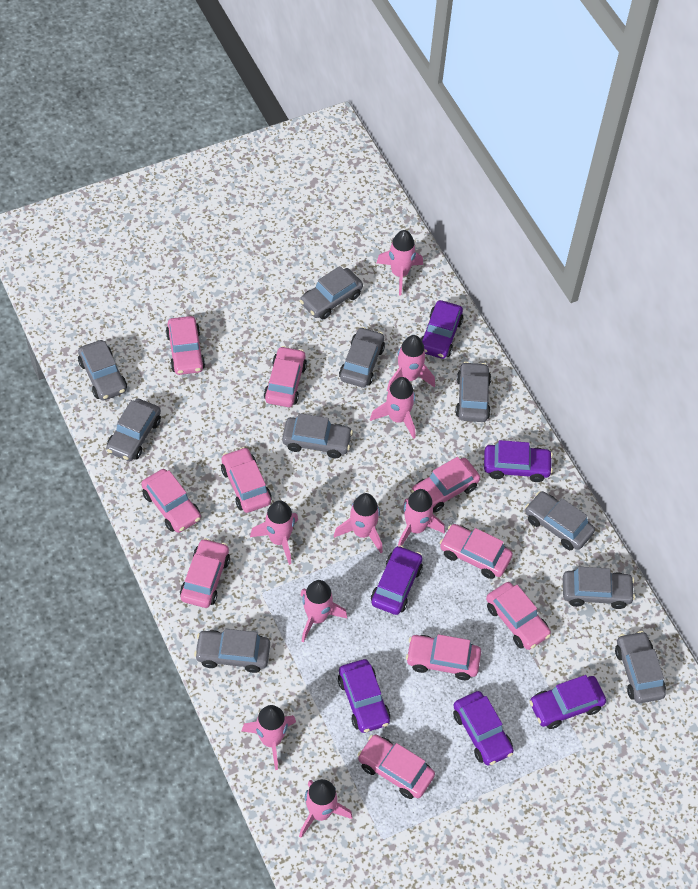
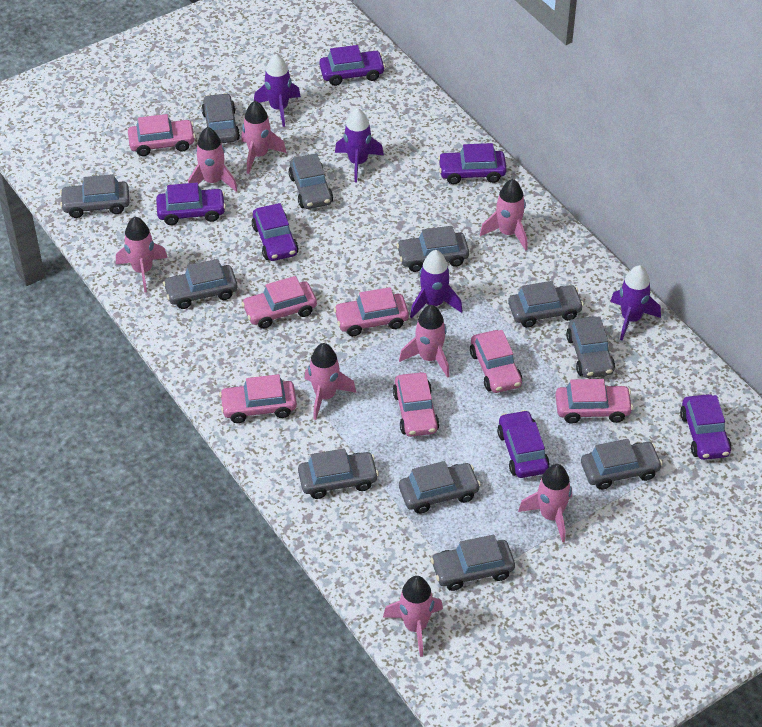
grey car: [78,340,127,400] [106,399,161,461] [194,629,270,673] [282,413,353,458] [300,266,363,319] [339,327,385,387] [456,362,491,422] [525,491,595,550] [563,567,635,609] [615,631,666,703] = 10 -> [60,174,130,218] [163,259,237,309] [201,93,240,143] [288,153,333,209] [298,448,379,499] [396,226,469,272] [399,461,481,514] [431,535,515,591] [508,281,584,328] [566,316,615,378] [581,439,662,490] = 11
pink car: [141,469,201,533] [166,316,205,375] [180,538,230,608] [221,447,272,513] [264,346,307,407] [358,735,435,799] [406,634,481,680] [411,457,480,513] [440,524,513,579] [486,582,551,650] = 10 -> [128,114,196,156] [219,374,297,423] [242,276,317,329] [334,287,409,336] [393,372,439,437] [470,330,522,393] [555,379,633,424] = 7
pink rocket: [242,705,296,770] [250,500,298,565] [299,779,353,838] [300,580,347,642] [334,493,383,553] [370,377,415,439] [377,230,423,295] [387,335,435,391] [398,489,445,546] = 9 -> [116,217,168,293] [188,127,238,192] [241,101,287,174] [305,343,356,420] [383,576,443,657] [399,305,450,378] [480,179,528,251] [518,464,572,542] = 8
purple rocket: none = 0 -> [254,54,301,127] [335,108,384,182] [410,250,462,319] [610,265,661,341] = 4

